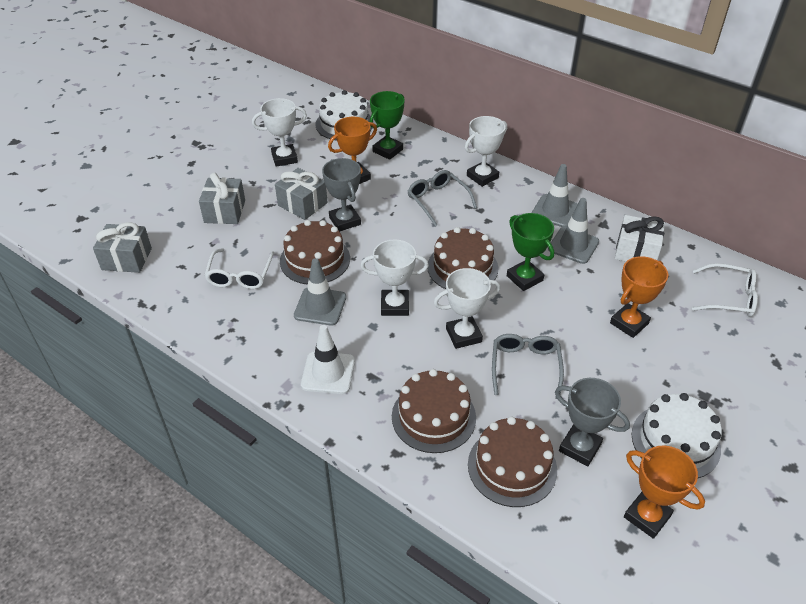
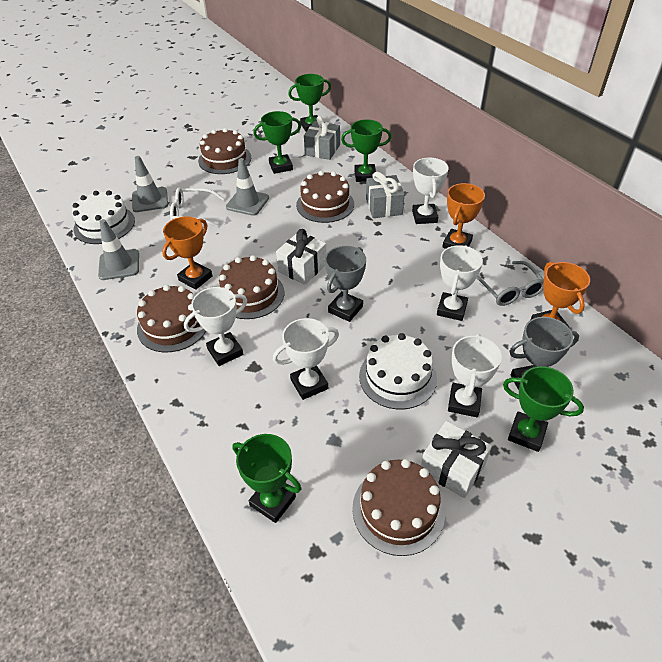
brown cake: [280,220,350,285] [392,369,476,453] [428,227,498,289] [468,416,557,507] = 4 -> [137,285,206,352] [198,128,251,174] [219,255,284,319] [296,171,354,223] [352,459,445,556] = 5
green trophy: [370,91,405,160] [507,213,554,291] = 2 -> [233,434,301,523] [253,111,301,174] [288,74,331,132] [341,119,392,182] [503,366,584,452] = 5
grey gift: [93,222,152,273] [199,173,245,224] [275,168,328,220] = 3 -> [304,116,340,160] [366,172,404,218] = 2
grey glasses: [407,170,477,226] [492,334,564,399] = 2 -> [476,261,544,306] = 1
white gift: [615,215,665,262] = 1 -> [276,229,327,285] [421,421,492,498] = 2
white glasses: [204,248,274,289] [692,263,758,317] = 2 -> [170,188,224,227] = 1
white traffic cone: [301,325,355,394] = 1 -> none = 0
white trophy: [252,98,307,167] [361,239,429,316] [434,268,500,349] [465,116,507,187] = 4 -> [184,287,247,366] [273,318,339,400] [412,158,449,224] [437,245,483,321] [448,334,502,417] = 5

